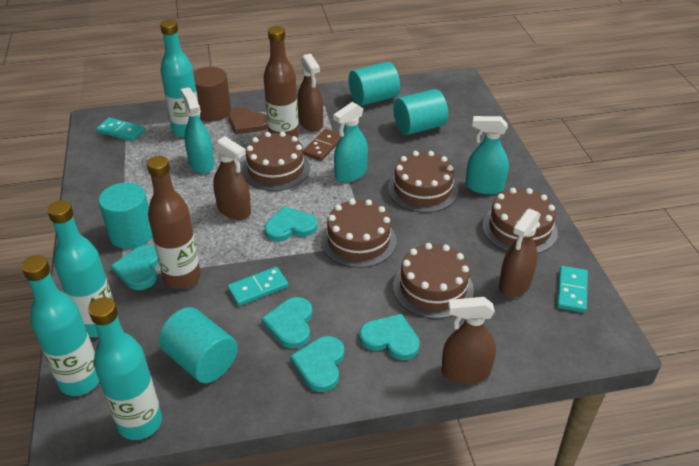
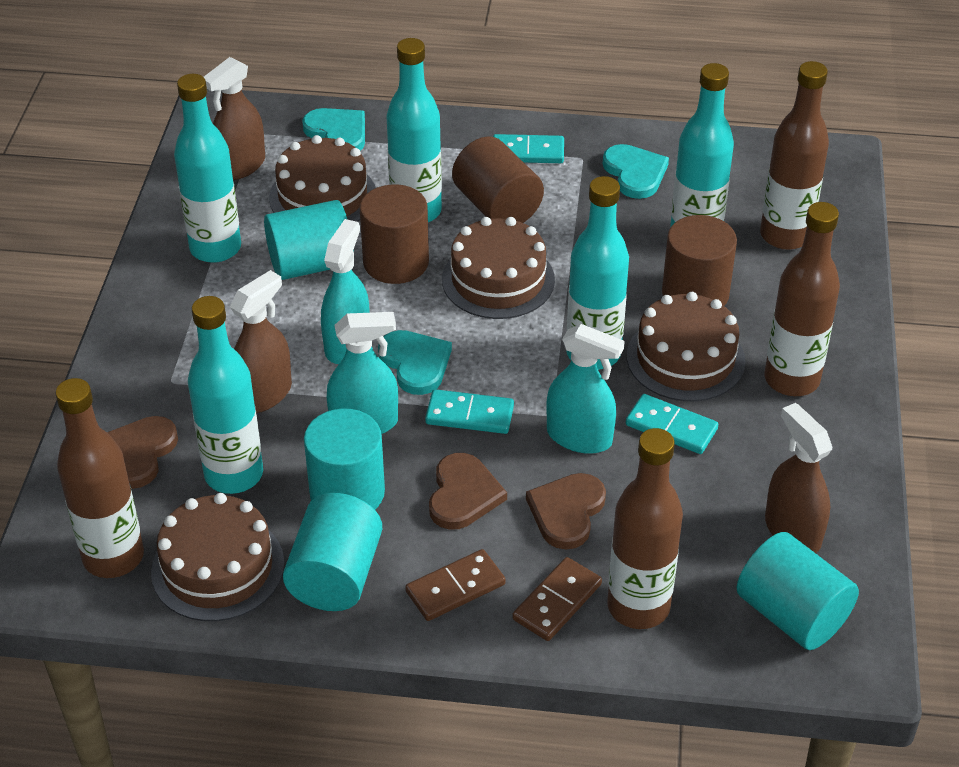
brown bottle: [147,156,201,289] [264,26,299,139] = 2 -> [56,378,144,578] [607,428,683,629] [760,61,829,250] [764,202,840,396] = 4
brown cake: [242,132,310,191] [321,199,397,268] [388,151,458,213] [393,243,474,319] [483,188,558,254] = 5 -> [151,493,284,621] [269,135,376,222] [442,217,555,319] [627,292,745,401] = 4
brown cylinder: [193,67,231,122] = 1 -> [360,185,429,284] [452,136,544,223] [662,215,737,306] = 3
brown domino: [303,129,340,161] = 1 -> [405,549,506,621] [512,557,602,641] = 2
brown heart: [228,107,268,134] = 1 -> [107,416,178,489] [429,453,507,530] [526,473,606,549] = 3
brown spray bottle: [213,136,251,220] [297,54,323,132] [441,297,496,384] [499,208,541,298] = 4 -> [204,57,265,180] [230,270,292,413] [765,403,832,553] = 3
turquoise bottle: [21,255,100,396] [47,200,118,337] [89,297,162,440] [160,19,201,138] = 4 -> [174,74,241,263] [188,296,263,494] [387,38,442,222] [566,176,629,370] [670,63,734,227] = 5
turquoise heart: [111,245,159,290] [261,297,313,349] [264,206,317,242] [290,336,344,392] [359,314,420,360] = 5 -> [302,108,365,151] [378,330,452,395] [603,144,669,199] = 3

